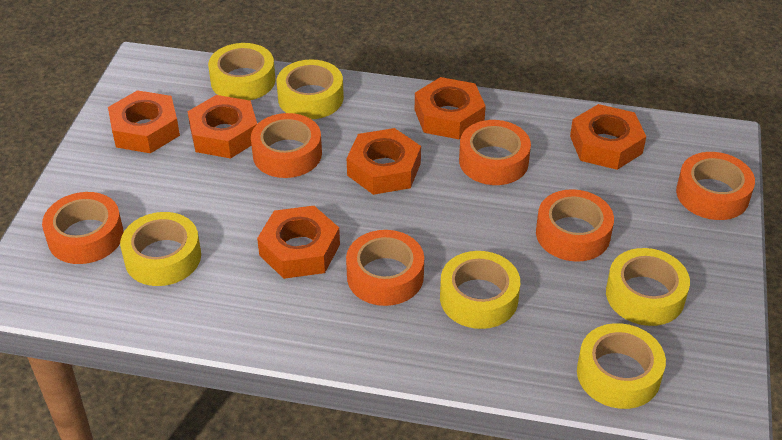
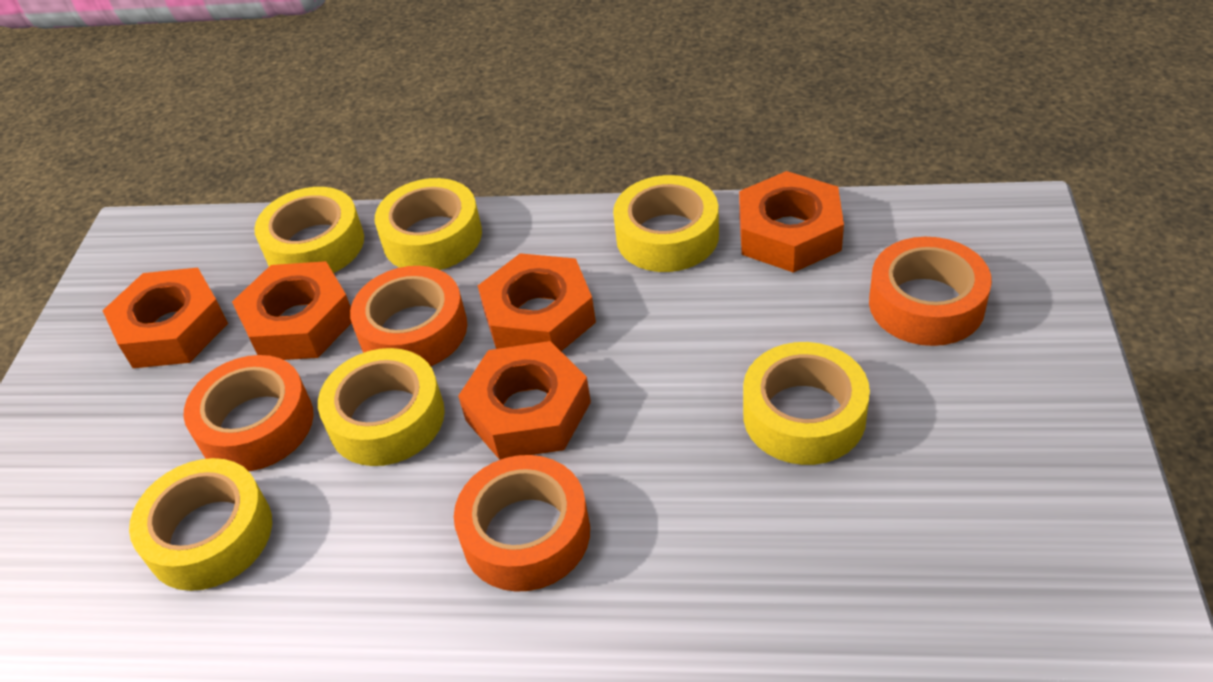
orange nut: [108,90,180,153] [187,95,257,159] [257,206,340,279] [347,128,421,195] [415,77,486,139] [570,104,646,170] = 6 -> [102,268,228,368] [232,261,352,360] [458,341,591,460] [478,253,596,351] [739,171,844,273] = 5
orange tape: [42,192,124,264] [251,113,322,178] [346,230,424,306] [459,120,531,185] [536,189,614,262] [676,152,755,220] = 6 -> [184,355,314,471] [350,266,467,366] [454,455,590,592] [869,237,992,346] = 4

